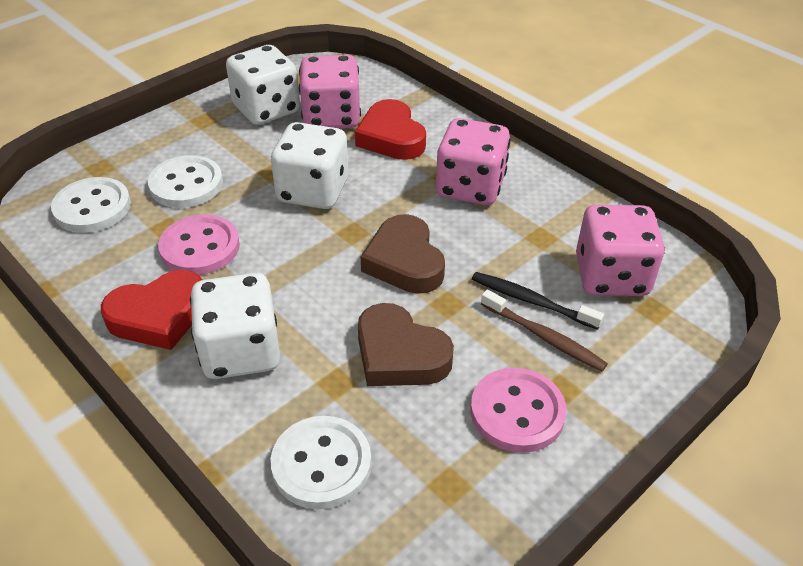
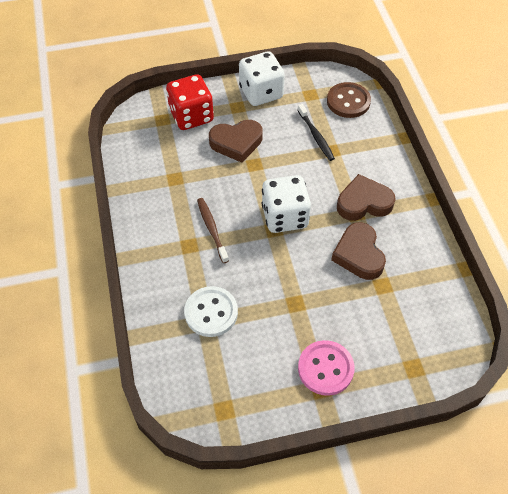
brown button: none = 0 -> [327,82,371,118] = 1
brown heart: [358,303,454,386] [361,214,445,294] = 2 -> [209,120,263,163] [331,222,386,280] [337,174,396,221] = 3
pink button: [158,214,240,275] [470,368,567,453] = 2 -> [298,340,355,396] = 1
pink dice: [299,55,361,129] [436,118,510,205] [576,205,665,296] = 3 -> none = 0
red dice: none = 0 -> [166,74,214,130] = 1
red heart: [101,270,202,350] [355,99,426,160] = 2 -> none = 0
white button: [51,177,131,233] [148,155,223,208] [271,416,371,509] = 3 -> [184,286,238,337] = 1
white dice: [190,273,280,379] [226,45,300,125] [271,122,348,209] = 3 -> [239,51,285,106] [262,175,311,233] = 2

